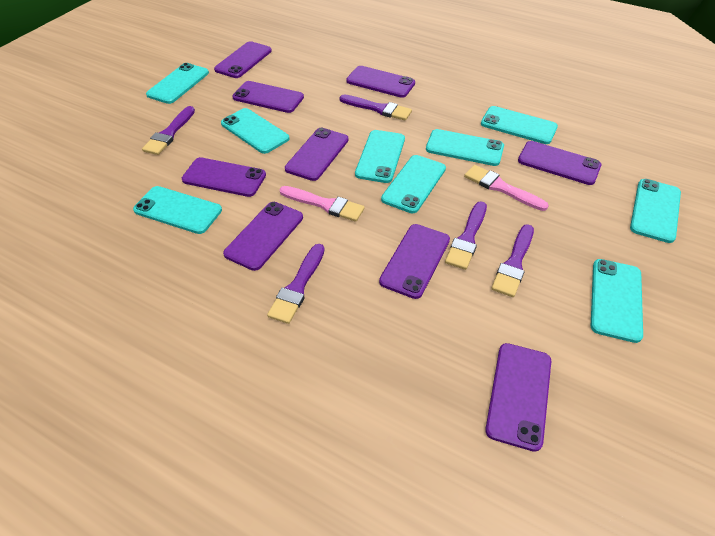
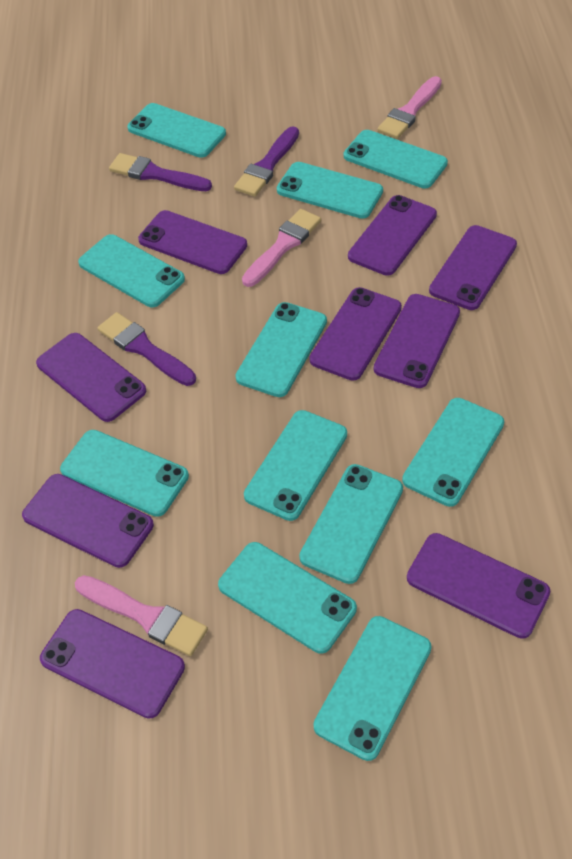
pink brush: [279,186,365,222] [464,165,549,211] = 2 -> [75,575,208,656] [242,209,321,287] [377,76,442,139] = 3
purple brush: [142,106,195,155] [267,244,325,324] [340,95,412,121] [445,201,487,270] [491,224,534,297] = 5 -> [98,312,196,386] [109,153,212,191] [234,126,299,197] = 3
turquoise phone: [133,186,222,234] [146,63,209,104] [221,108,289,154] [355,130,405,183] [381,155,446,213] [426,129,504,166] [481,106,558,144] [591,259,643,343] [630,179,681,243] = 9 -> [60,430,189,517] [78,234,185,307] [127,103,226,158] [218,542,357,654] [235,302,327,397] [244,410,347,521] [277,162,383,219] [299,464,403,584] [313,616,432,761] [344,130,448,189] [402,398,504,507] = 11

